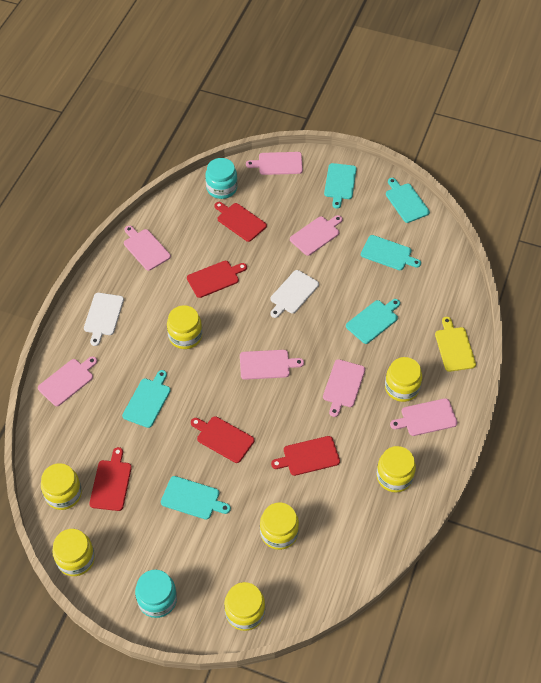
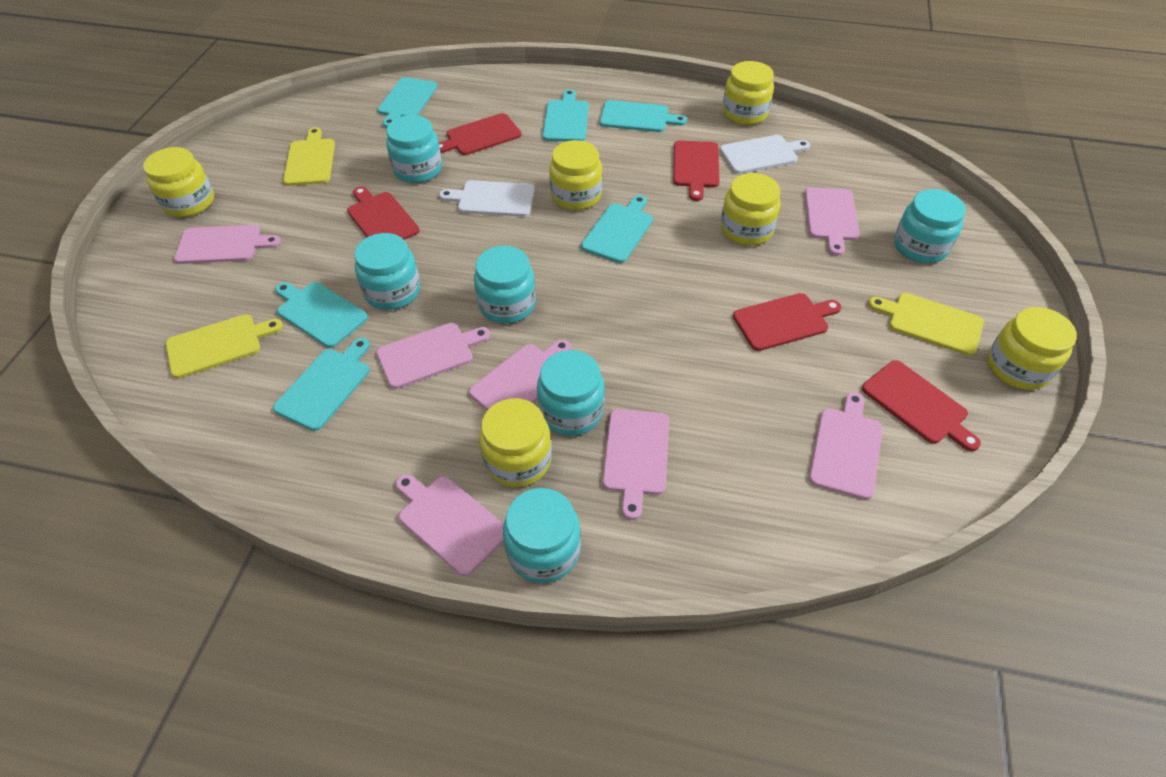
turquoise jar: [135,570,177,618] [205,158,238,199] = 2 -> [354,233,420,310] [386,115,442,183] [474,246,536,324] [503,488,581,583] [537,350,605,436] [894,189,966,263] = 6
yellow cutting board: [435,317,476,372] = 1 -> [166,314,283,378] [283,127,335,186] [868,293,984,356] = 3
yellow jar: [41,463,82,510] [52,529,95,576] [167,305,202,349] [224,582,265,631] [260,502,299,550] [376,446,416,492] [385,357,422,402] = 7 -> [143,147,214,217] [479,398,552,487] [549,140,602,210] [721,173,781,246] [722,61,774,125] [987,307,1077,390] = 6

